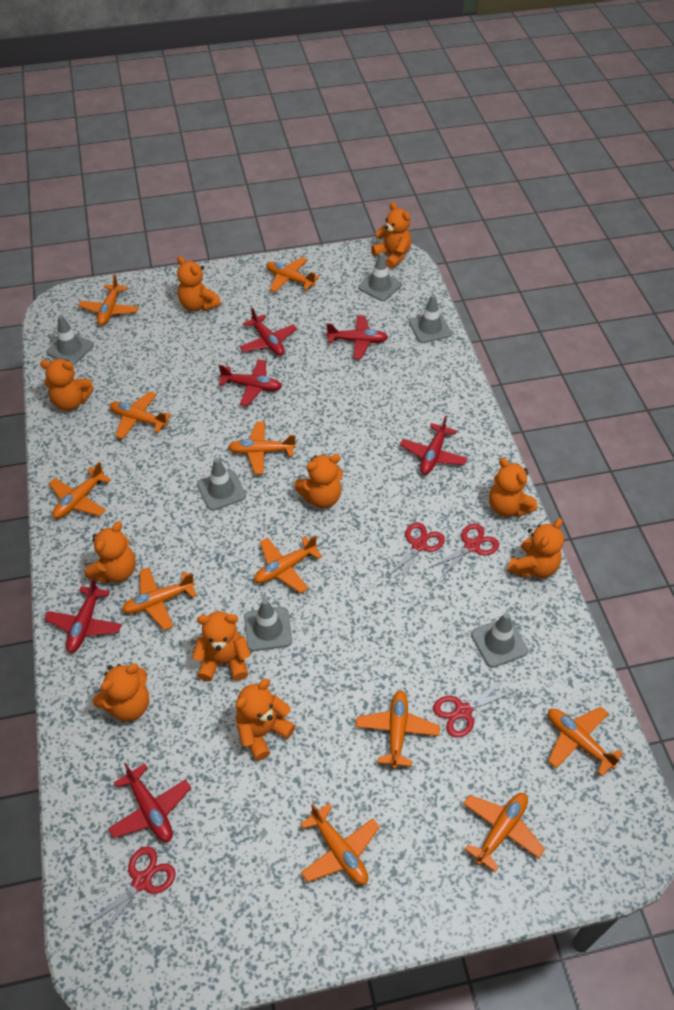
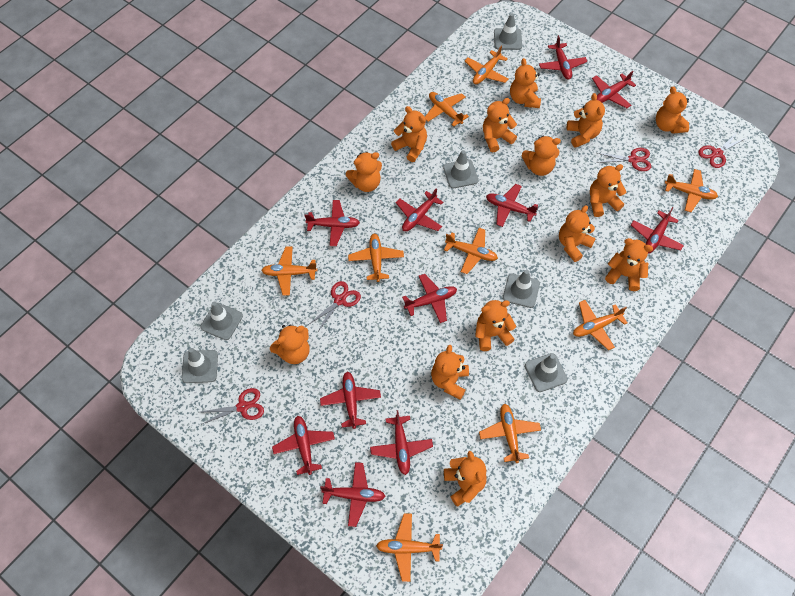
orange plane: [49,462,111,519] [78,274,139,326] [110,391,171,439] [122,567,197,630] [228,422,296,474] [254,535,322,593] [266,257,319,292] [300,803,380,885] [356,690,440,769] [463,793,545,872] [548,707,623,776] = 11 -> [261,246,318,296] [348,234,404,282] [376,513,443,582] [425,92,469,127] [444,228,498,274] [465,46,508,84] [479,404,541,463] [573,300,627,350] [665,169,718,212] = 9
orange teddy bear: [40,359,94,411] [85,522,136,583] [93,664,149,721] [177,256,221,311] [192,611,251,681] [235,679,296,761] [295,454,343,508] [371,202,411,269] [489,458,538,517] [507,518,564,578] = 10 -> [270,324,309,364] [346,152,382,192] [391,106,427,162] [431,345,469,400] [444,451,487,507] [475,300,516,351] [483,98,517,152] [510,58,541,108] [522,136,561,176] [559,205,596,262] [567,93,605,148] [590,164,627,217] [605,238,653,291] [656,86,689,134] = 14
red plane: [44,577,122,653] [108,762,191,842] [219,359,282,406] [239,307,297,356] [326,315,388,359] [400,415,467,475] = 6 -> [272,416,335,475] [304,200,360,246] [320,372,381,429] [320,462,386,527] [370,410,433,475] [396,188,443,231] [402,274,457,323] [486,184,538,227] [539,35,587,80] [592,71,636,108] [631,207,684,254] = 11

